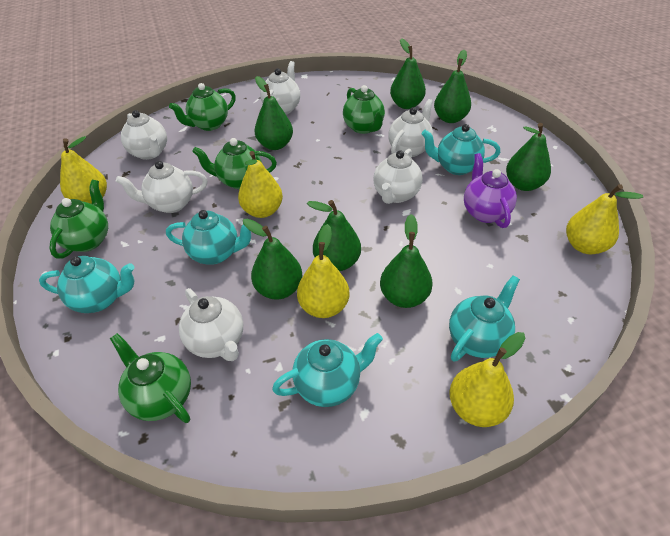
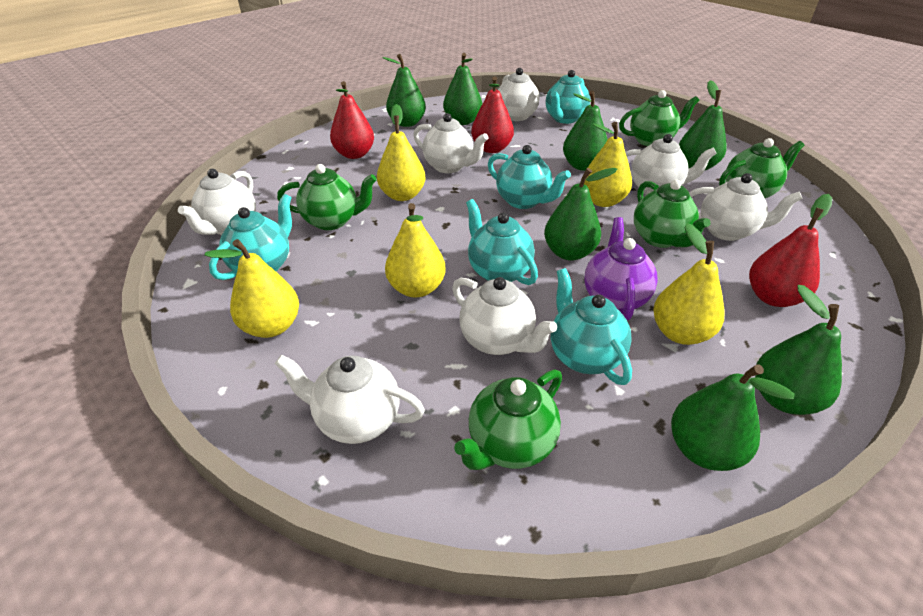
red pear: none = 0 -> [330,81,374,159] [471,76,514,153] [749,194,832,307] = 3
white teapot: [116,161,207,213] [121,110,167,160] [179,288,243,361] [260,61,300,114] [374,149,423,204] [388,99,433,157] = 6 -> [178,169,256,235] [275,355,425,444] [413,113,488,173] [452,277,557,355] [498,68,540,121] [625,134,717,195] [689,173,803,241] = 7

